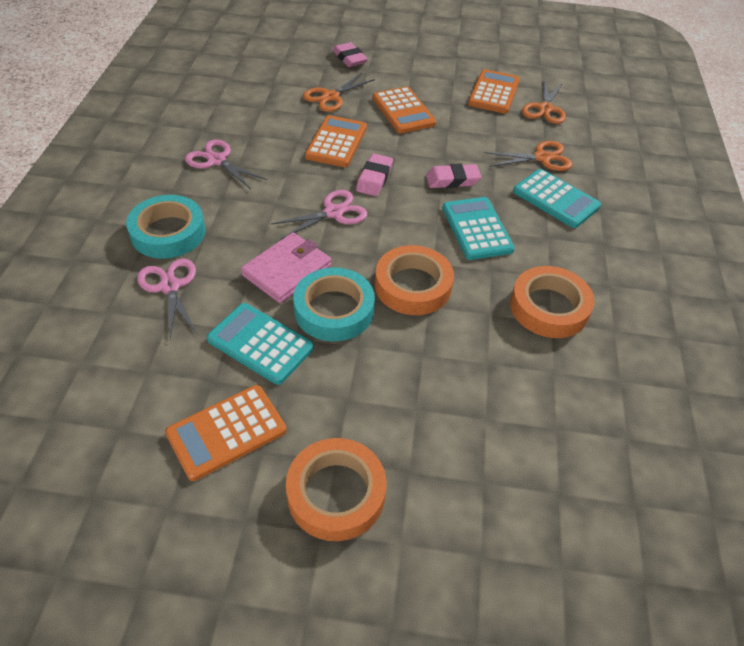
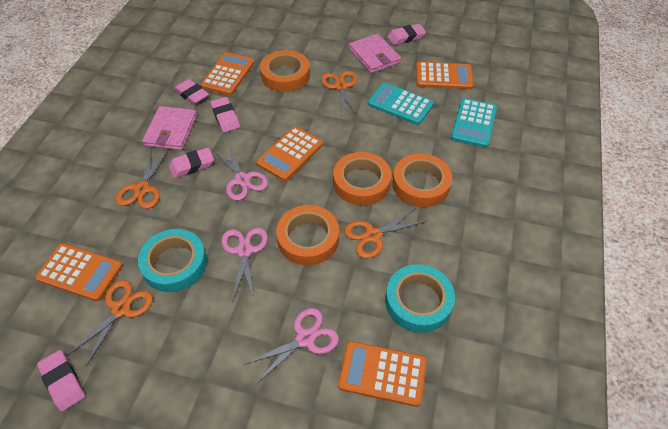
orange calculator: [165,385,287,481] [305,115,367,167] [373,86,436,133] [468,69,520,114] = 4 -> [35,243,123,301] [201,52,254,95] [256,127,323,181] [338,341,427,407] [416,62,474,90] = 5
orange scissors: [303,73,375,112] [484,141,573,171] [522,81,566,124] = 3 -> [68,280,153,366] [116,151,168,209] [321,71,358,116] [344,208,427,259] = 4
orange tape: [286,438,386,541] [375,245,454,315] [510,266,594,338] = 3 -> [260,50,310,92] [276,205,339,265] [333,152,391,206] [392,153,452,207] = 4
pink eraser: [333,42,368,67] [356,154,393,196] [426,163,481,188] = 3 -> [37,350,85,412] [169,147,214,178] [174,79,209,105] [210,97,240,133] [387,24,426,45] = 5
pink wallet: [241,233,332,303] = 1 -> [142,106,197,150] [349,34,401,73] = 2
turquoise calculator: [207,303,314,385] [443,197,515,260] [513,169,601,228] = 3 -> [368,83,434,125] [451,98,497,148] = 2

